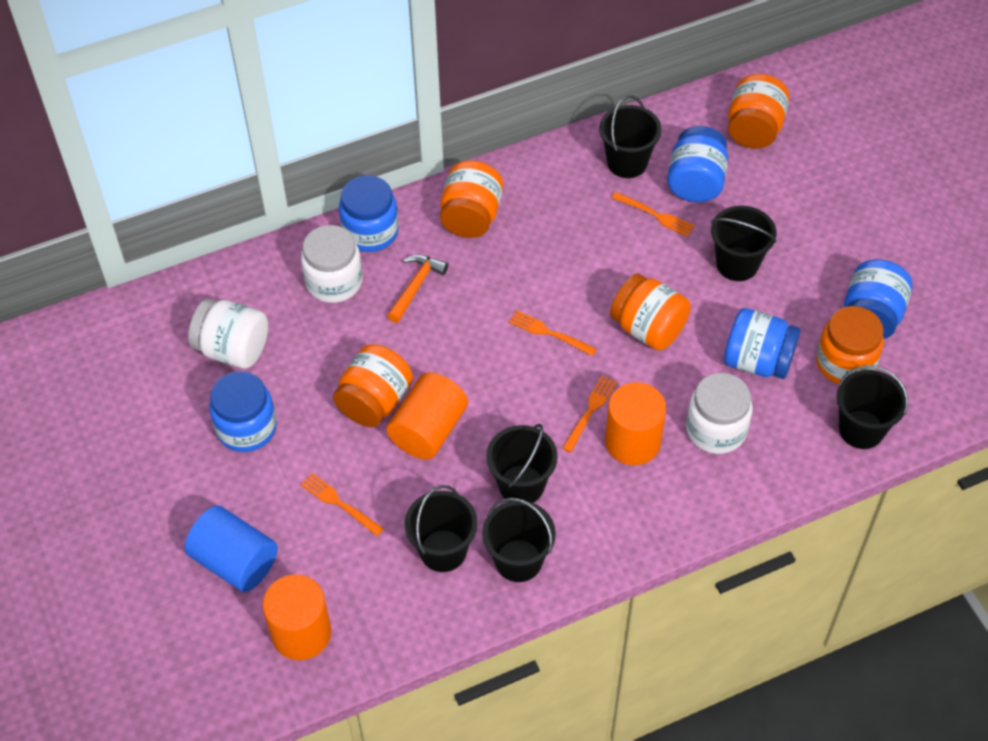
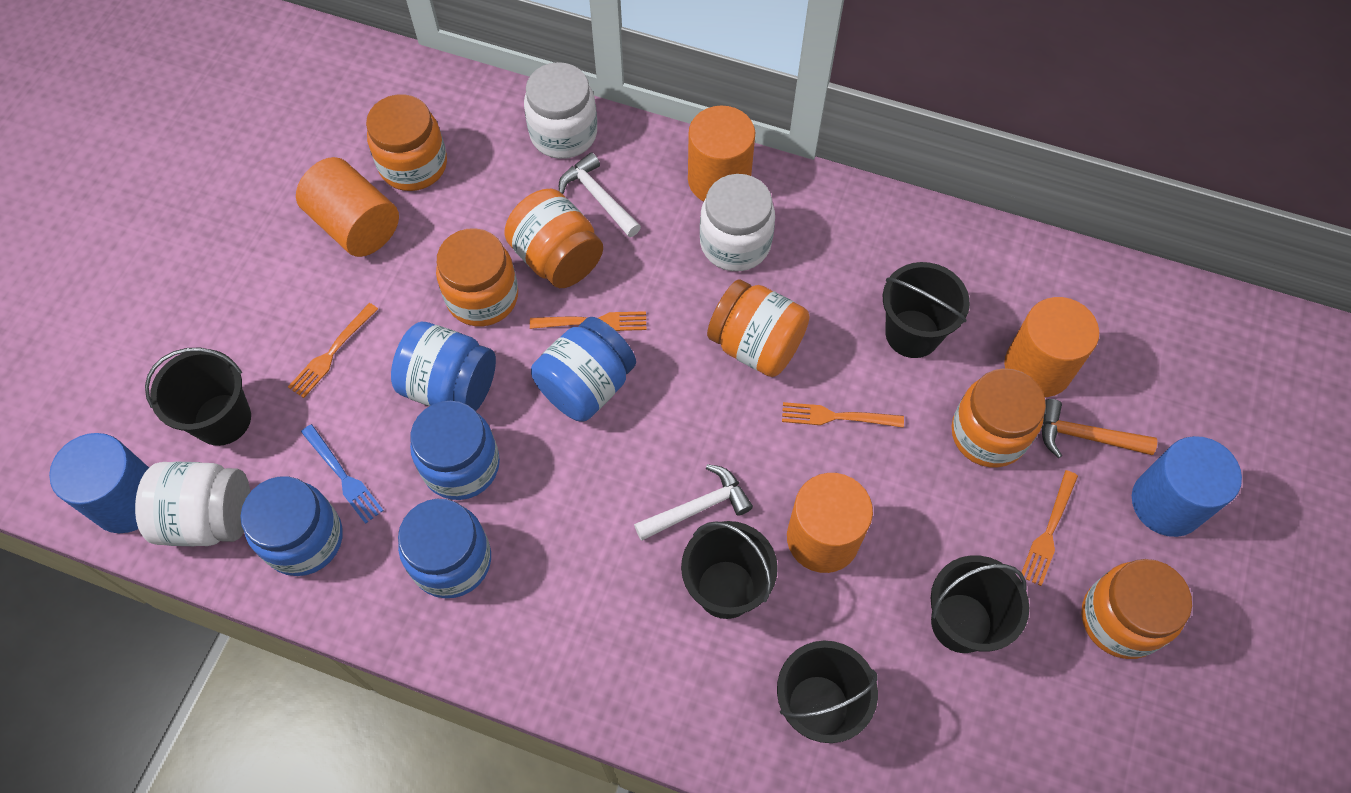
black bucket: [405,485,478,572] [482,498,556,582] [486,424,558,503] [599,95,662,178] [711,206,776,281] [837,365,908,449] = 6 -> [145,348,251,446] [681,521,778,619] [777,641,878,743] [883,262,970,358] [931,555,1029,653] = 5
blue cylinder: [185,506,278,592] = 1 -> [49,433,149,533] [1132,436,1242,537] = 2
blue fork: none = 0 -> [301,424,384,524] = 1
orange cylinder: [262,574,331,660] [386,372,468,460] [605,382,666,465] = 3 -> [296,157,399,257] [688,106,755,201] [787,473,873,573] [1004,297,1099,397] = 4
orange jar: [333,344,413,427] [440,161,503,238] [610,274,691,350] [728,74,789,149] [816,306,884,384] = 5 -> [366,94,447,191] [436,228,518,326] [504,189,603,288] [707,279,810,377] [952,368,1046,468] [1081,559,1192,659] = 6
white hammer: none = 0 -> [559,152,641,237] [634,464,753,541] = 2

